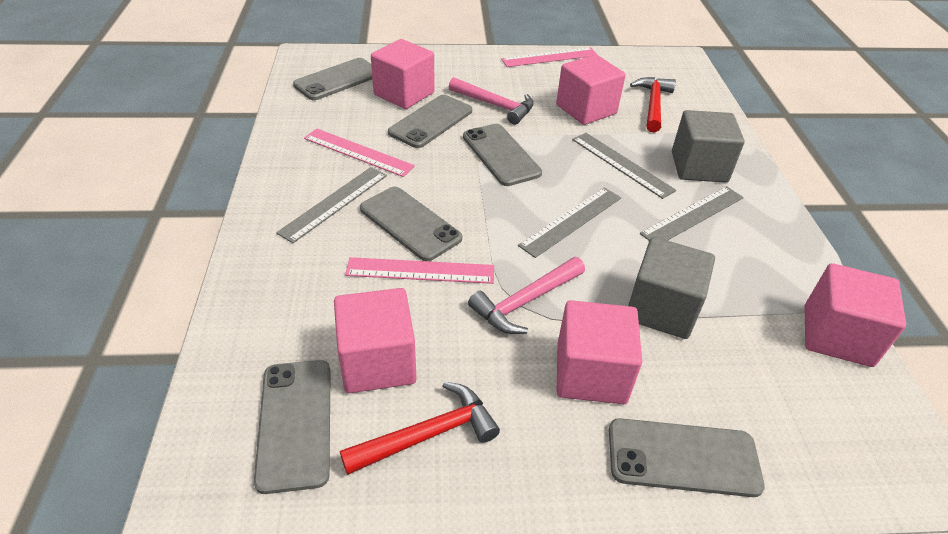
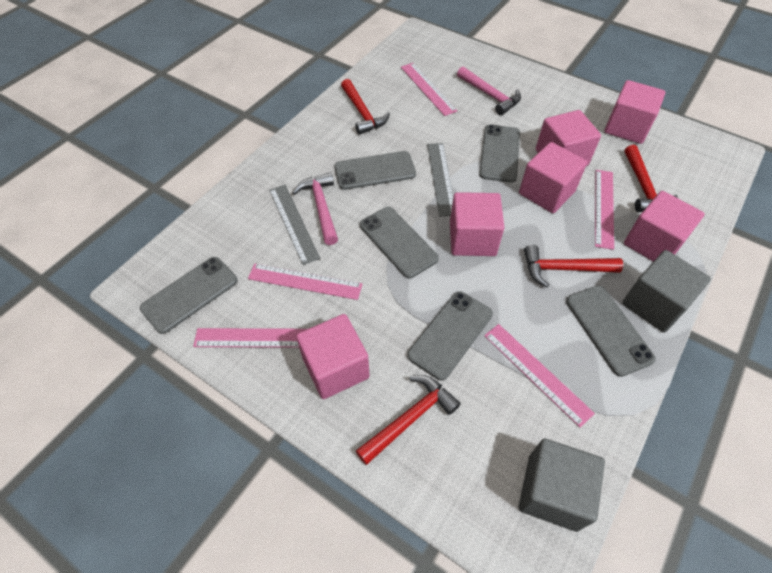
grey ruler: [276,167,387,243] [518,187,621,258] [572,133,676,199] [640,186,744,241] = 4 -> [269,185,320,265] [427,143,454,217] = 2
pink cube: [334,288,417,393] [371,39,434,109] [556,55,626,125] [557,300,642,404] [804,263,906,367] = 5 -> [296,314,370,399] [450,192,504,256] [519,142,587,213] [536,110,601,166] [604,80,666,144] [624,191,705,262] = 6
pink ruler: [304,128,415,177] [345,257,494,284] [501,47,598,67] = 3 -> [193,328,307,348] [248,263,362,300] [401,63,457,116] [484,324,595,428] [595,170,614,250] = 5
red hammer: [340,382,500,475] [630,77,676,133] = 2 -> [341,79,390,135] [356,375,461,465] [524,245,623,288] [624,145,678,212] = 4

